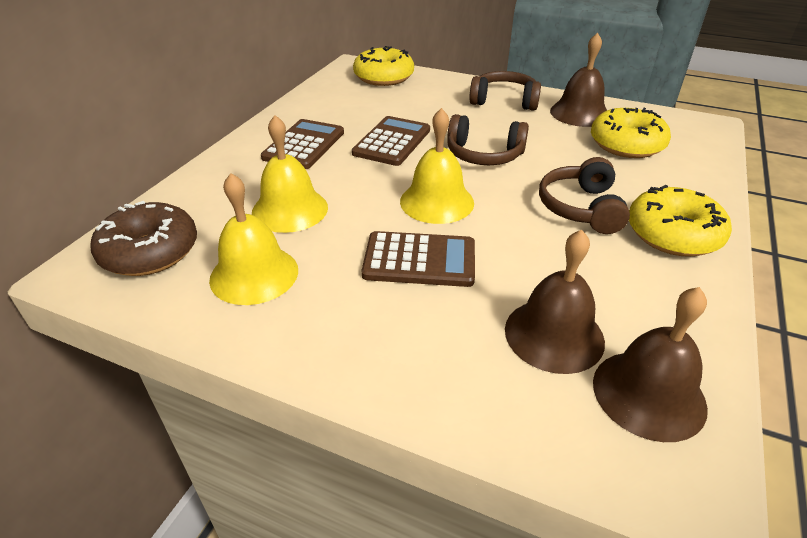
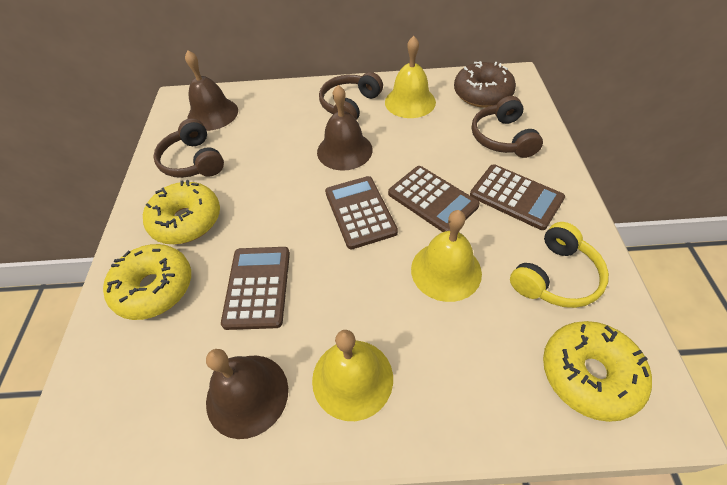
brown calculator: [261,119,344,169] [352,116,430,166] [361,231,475,287] = 3 -> [221,247,290,330] [325,176,398,249] [388,166,480,232] [470,164,565,230] = 4
yellow headphones: none = 0 -> [510,222,609,308] = 1

